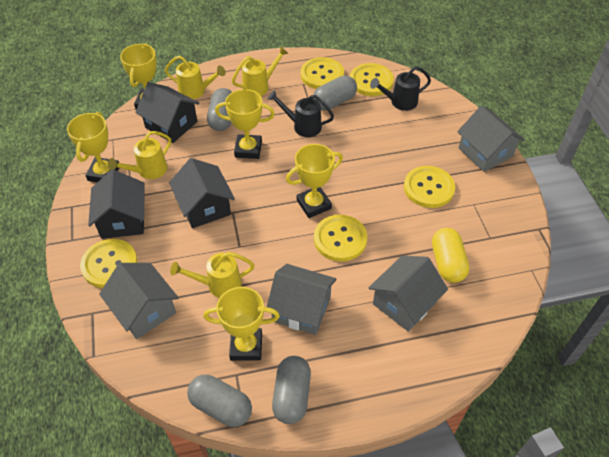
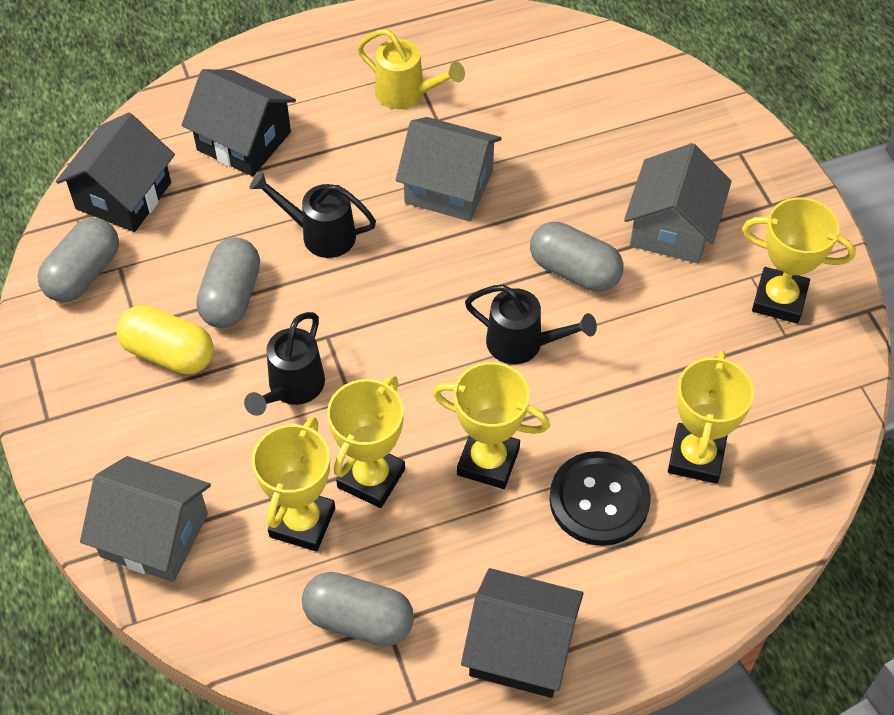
black button: none = 0 -> [549,451,651,546] = 1
black watering can: [268,90,334,137] [370,66,431,111] = 2 -> [244,312,325,416] [249,171,376,258] [465,285,597,364] = 3
grey house: [99,263,179,339] [267,264,336,335] [369,256,448,332] [457,106,525,172] = 4 -> [80,456,211,582] [396,117,502,221] [624,143,732,264] = 3
yellow button: [80,239,138,288] [301,57,344,89] [314,215,368,262] [350,63,394,96] [404,166,455,208] = 5 -> none = 0
yellow watering can: [108,131,171,179] [165,56,226,99] [170,252,255,298] [232,46,289,96] = 4 -> [357,29,465,109] = 1

